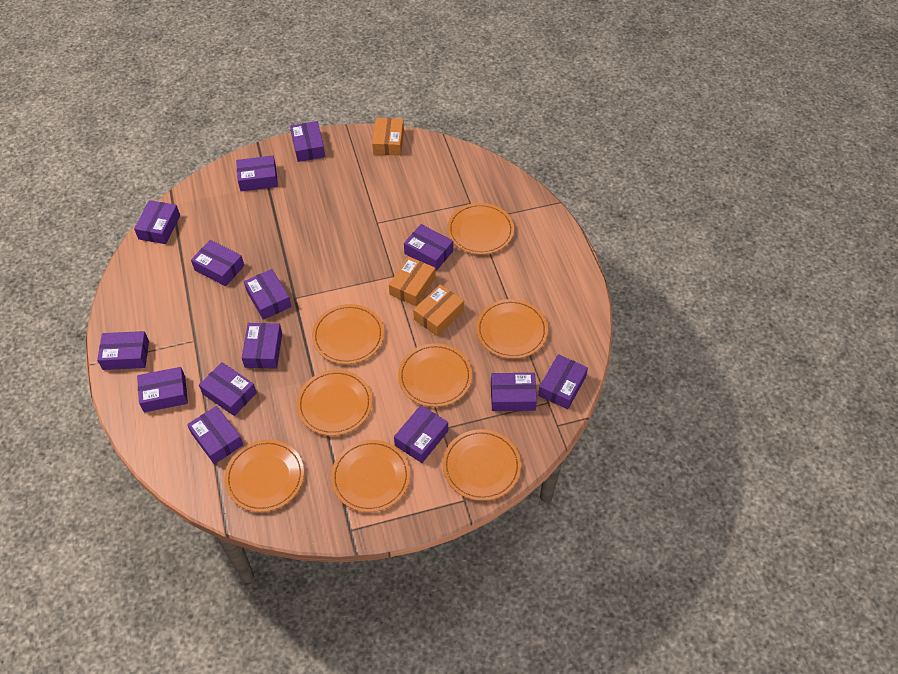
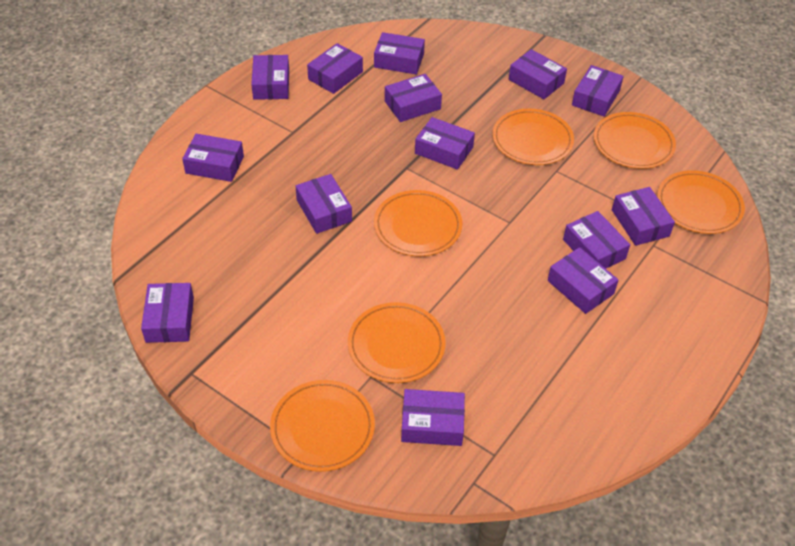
orange box: [372,118,404,156] [389,257,436,306] [413,284,464,336] = 3 -> none = 0
orange plate: [224,440,304,512] [297,370,372,436] [312,304,384,364] [331,440,410,512] [398,343,472,407] [443,429,521,501] [447,203,514,255] [476,299,548,359] = 8 -> [270,380,375,472] [348,302,446,383] [374,190,462,256] [492,109,574,165] [594,112,676,169] [657,170,745,234] = 6

